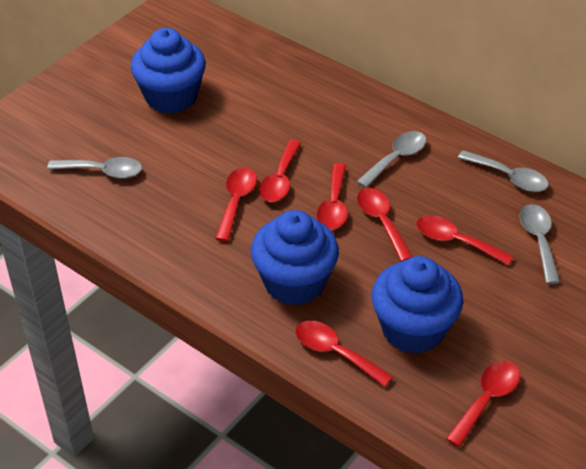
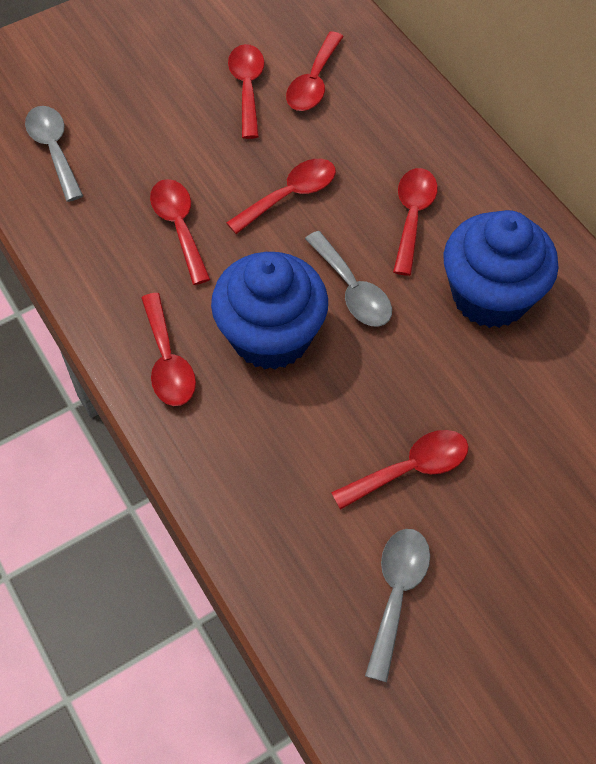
blue cupcake: [131,28,206,114] [251,210,339,305] [371,256,463,354] = 3 -> [211,252,328,370] [443,210,559,328] = 2
grey spoon: [47,157,142,178] [356,131,426,188] [458,150,549,192] [519,204,560,284] = 4 -> [25,106,83,202] [305,231,392,327] [365,529,430,682] = 3

